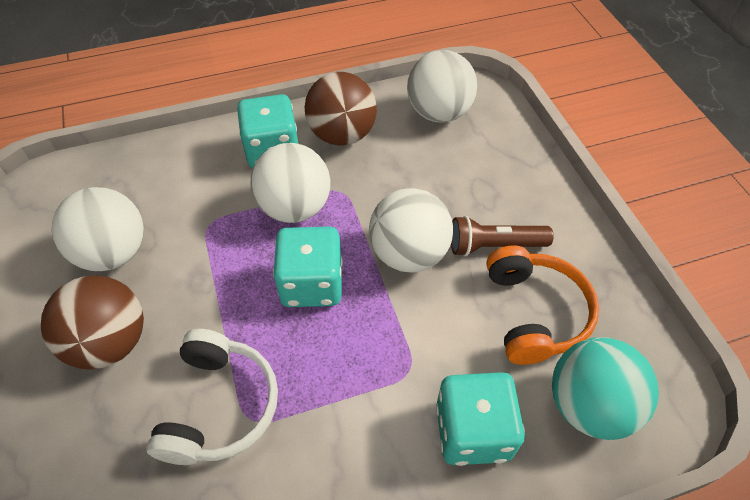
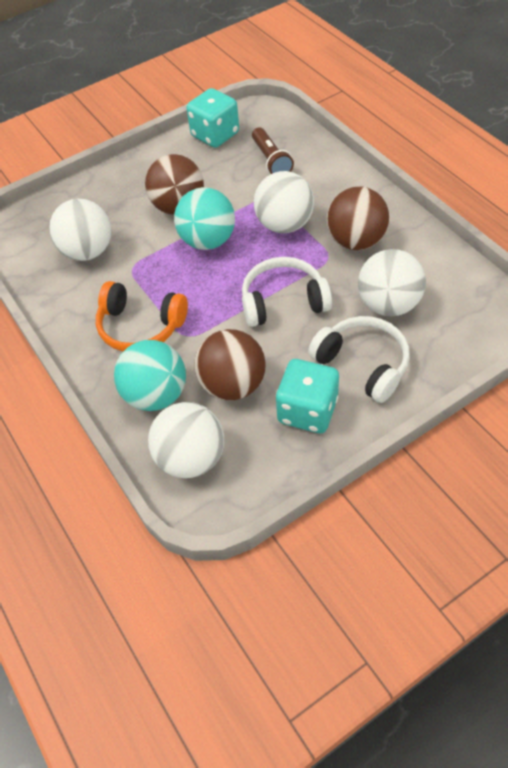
brown ball: [41,276,144,370] [305,72,377,146] = 2 -> [145,154,204,215] [194,329,266,400] [327,187,389,250] = 3
turquoise ball: [552,337,659,440] = 1 -> [114,340,186,411] [174,187,235,250] = 2
turquoise dice: [237,94,299,168] [273,227,343,307] [436,372,525,466] = 3 -> [186,88,239,148] [276,359,339,433] = 2
white headphones: [146,329,278,465] = 1 -> [242,257,332,327] [308,316,410,403] = 2

